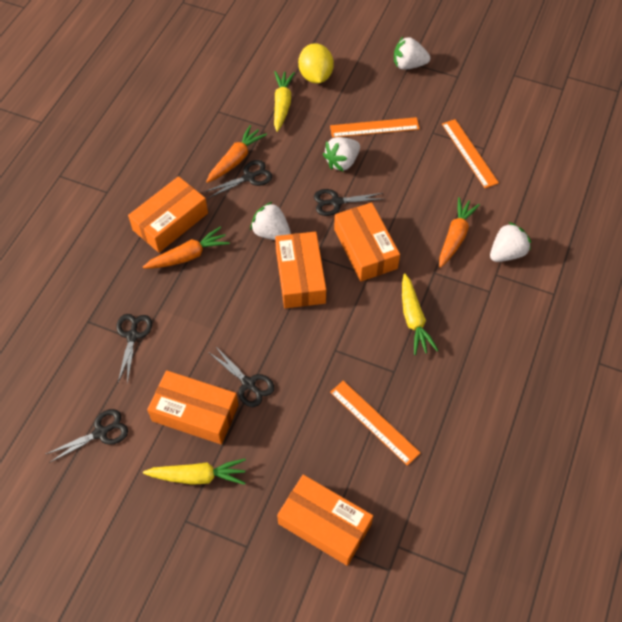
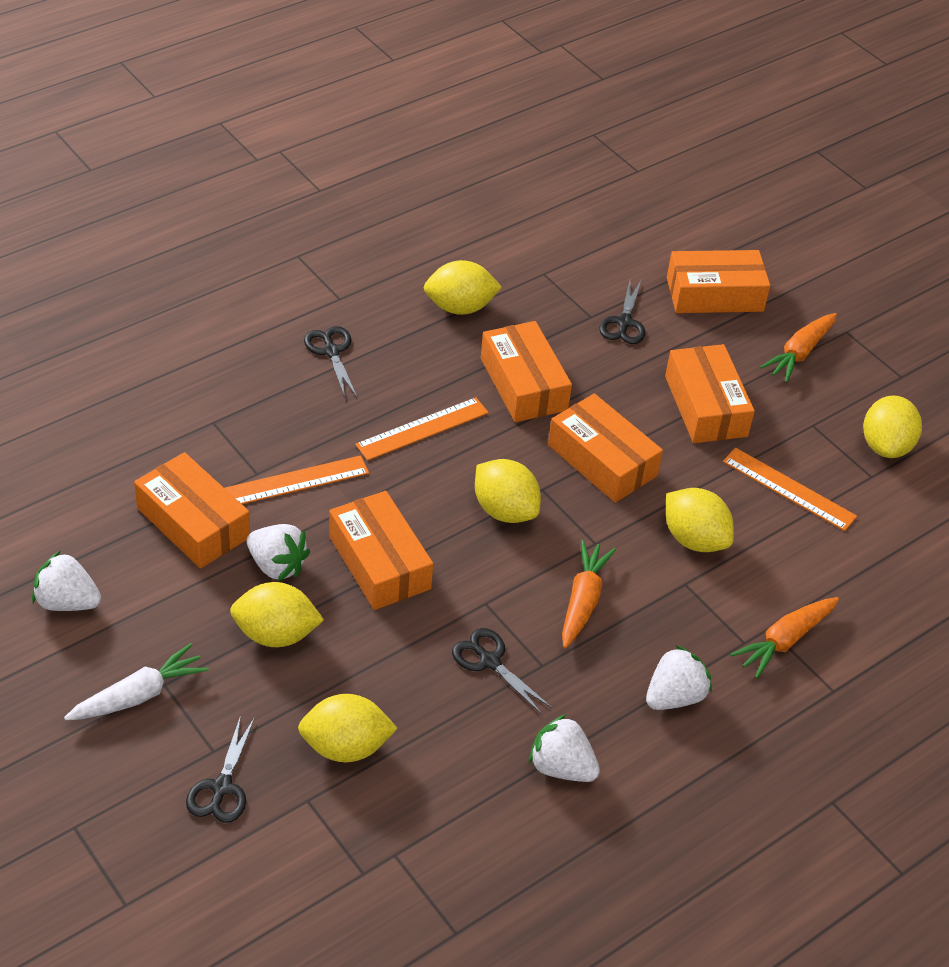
black scissors: [46,409,128,463] [116,314,152,384] [204,160,272,198] [210,347,274,407] [314,189,383,216] = 5 -> [186,715,255,823] [304,326,357,397] [452,628,552,715] [599,280,645,344] = 4
orange box: [128,176,208,253] [147,370,238,444] [275,231,326,308] [277,475,373,566] [334,202,400,281] = 5 -> [134,452,250,568] [329,491,433,610] [481,321,572,422] [548,394,663,503] [665,344,755,443] [667,250,770,313] = 6
white carrot: none = 0 -> [64,643,209,720] = 1
yellow carrot: [143,459,246,485] [274,71,295,132] [402,274,439,355] = 3 -> none = 0
yellow lemon: [298,43,334,83] = 1 -> [230,582,324,647] [298,694,398,762] [424,260,502,315] [475,459,541,523] [666,488,734,552] [863,396,922,458] = 6

